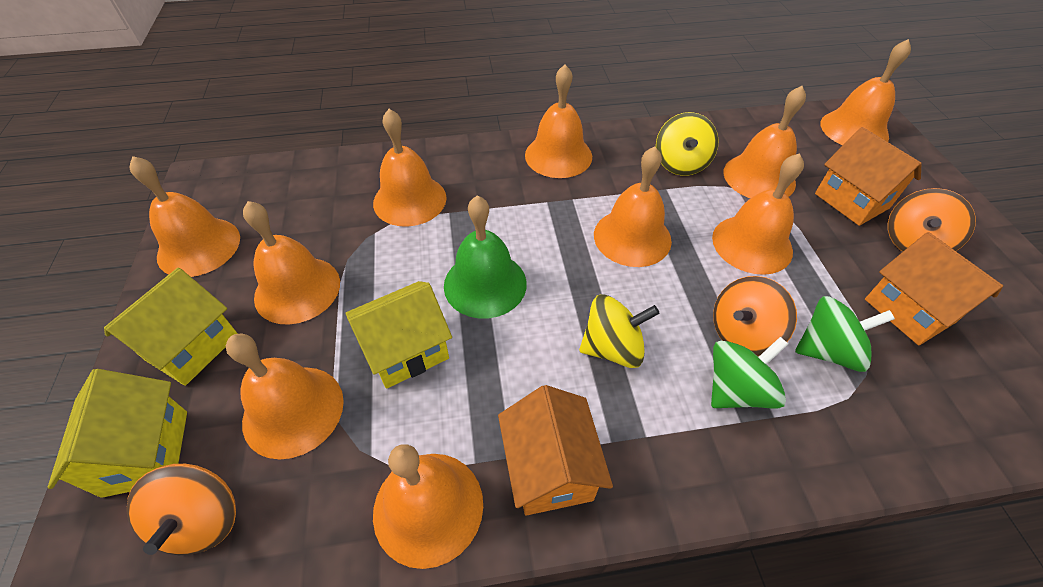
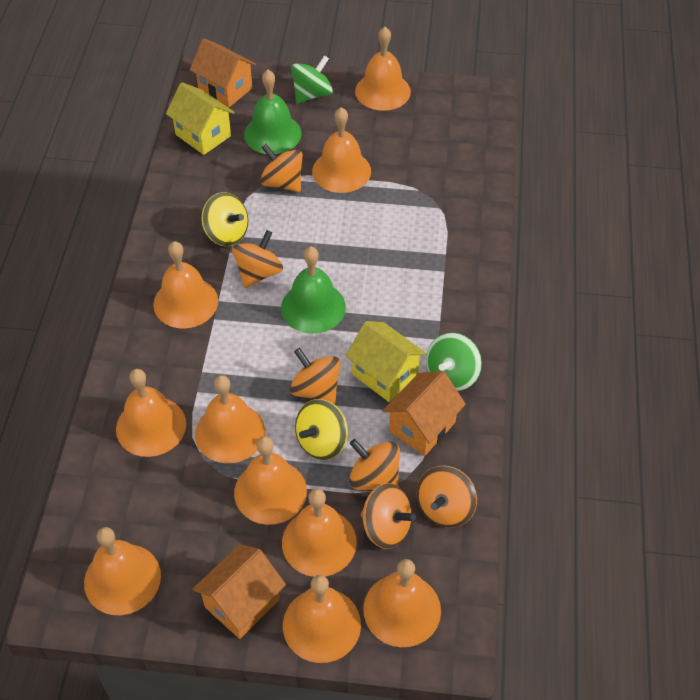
green bell: [444,195,527,318] = 1 -> [244,70,302,154] [281,247,346,334] = 2
orange spinning top: [126,464,236,555] [713,276,797,356] [888,188,976,252] = 3 -> [232,230,283,288] [260,144,303,192] [290,348,341,404] [349,439,400,490] [361,483,416,549] [416,465,477,528] = 6
yellow house: [48,369,187,498] [104,268,238,386] [346,281,452,389] = 3 -> [166,82,235,155] [346,321,427,402] = 2

